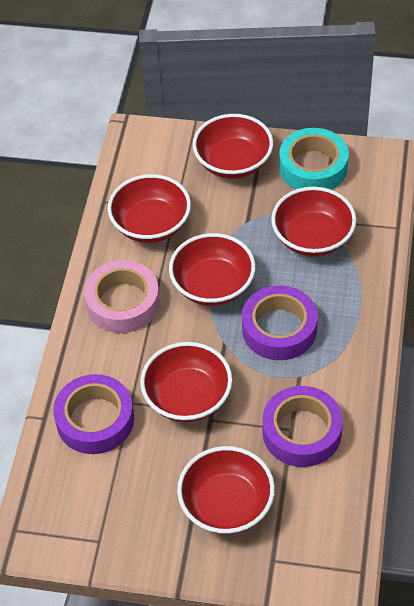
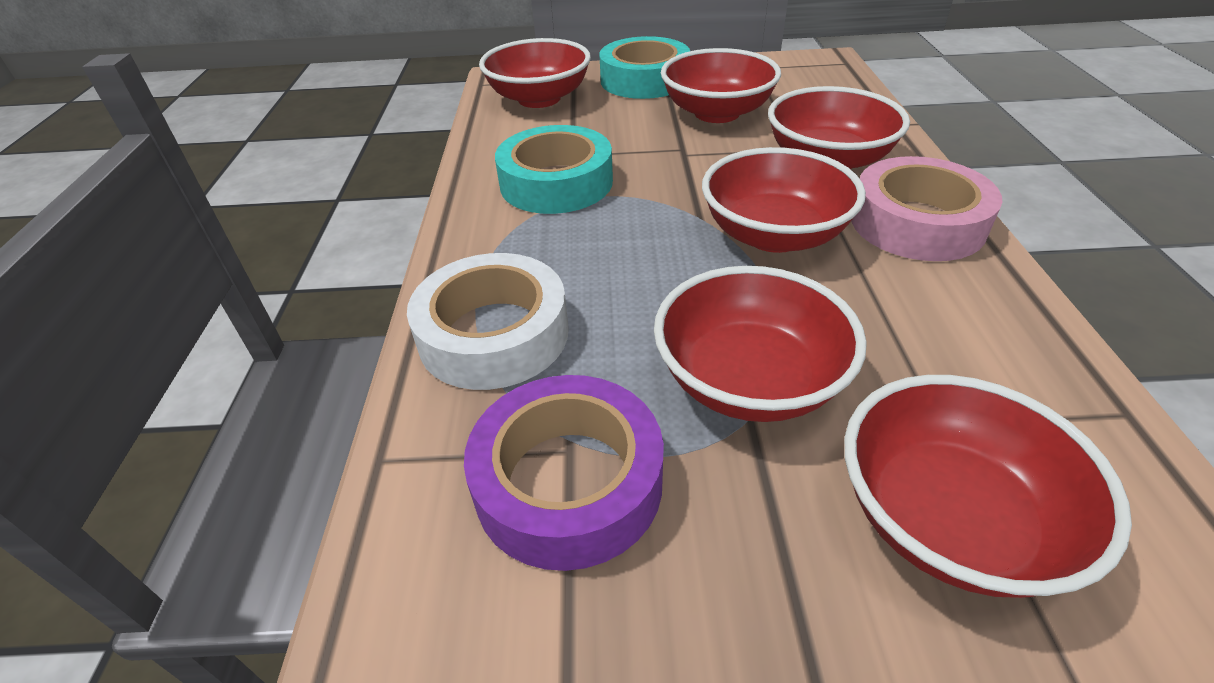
purple tape: [53,374,134,454] [242,286,318,360] [262,386,343,467] = 3 -> [464,375,664,571] = 1
turquoise tape: [279,128,349,190] = 1 -> [495,125,613,214] [599,36,690,99] = 2
white tape: none = 0 -> [407,253,569,390] = 1

